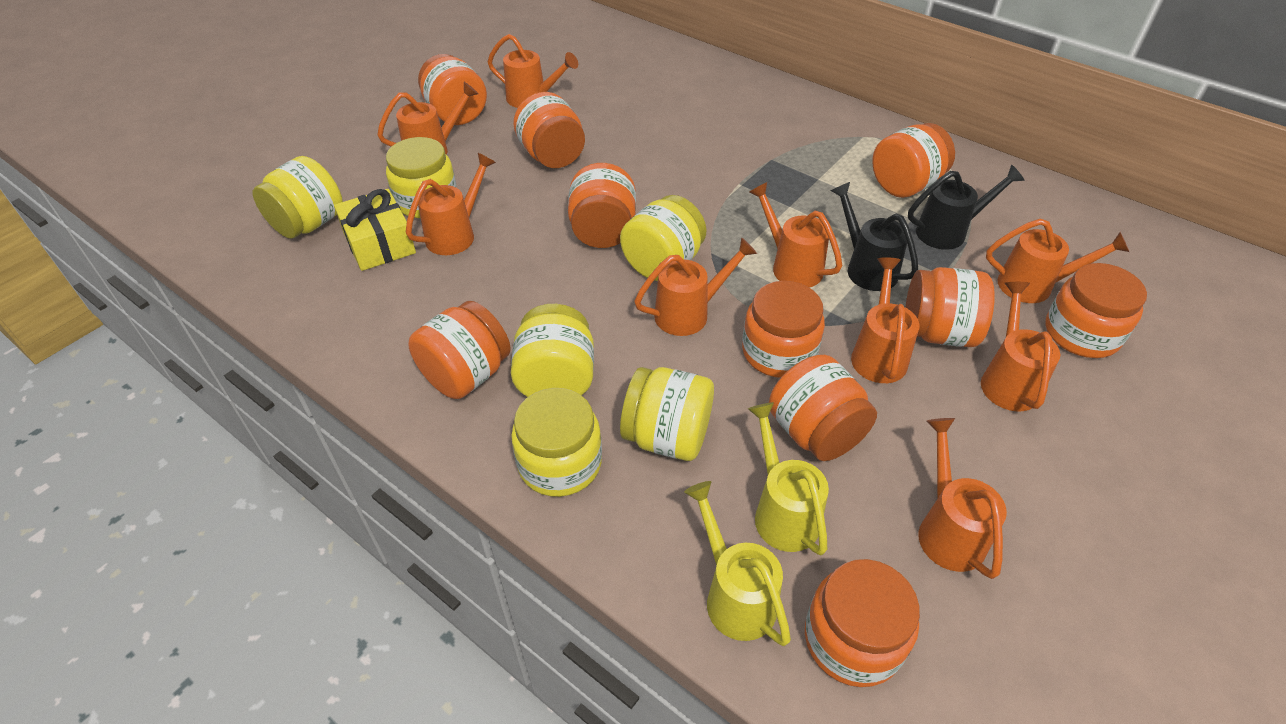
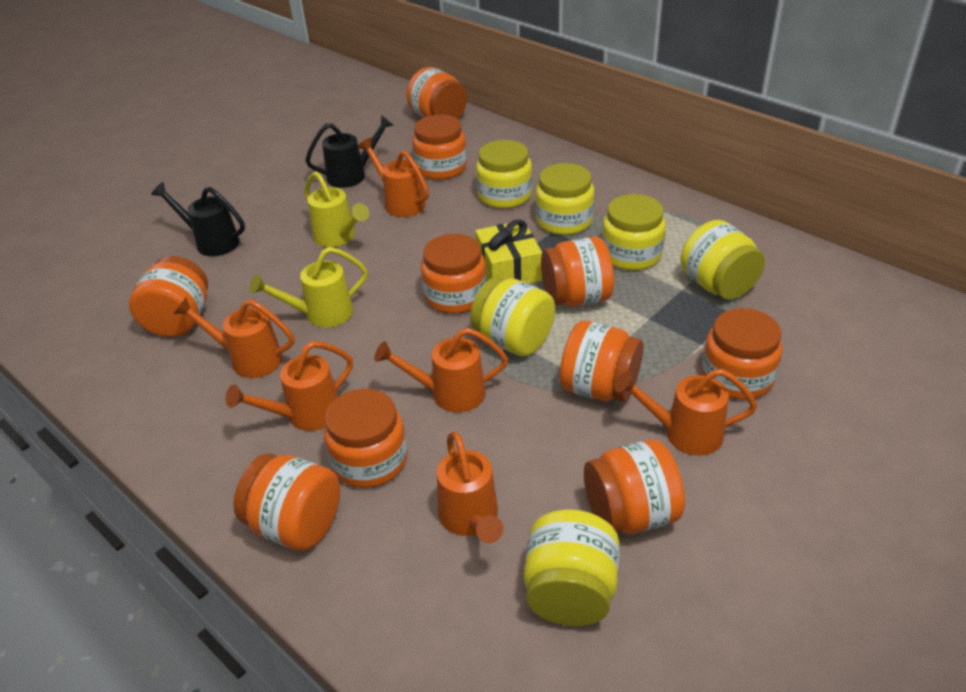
orange watering can: [377,82,478,155] [406,153,496,255] [487,34,578,108] [634,238,757,336] [749,182,842,287] [851,257,919,383] [918,418,1007,579] [981,282,1060,412] [986,219,1129,303] = 9 -> [174,298,294,378] [226,341,353,431] [358,138,429,217] [374,328,508,412] [437,432,503,543] [615,369,757,456] = 6

